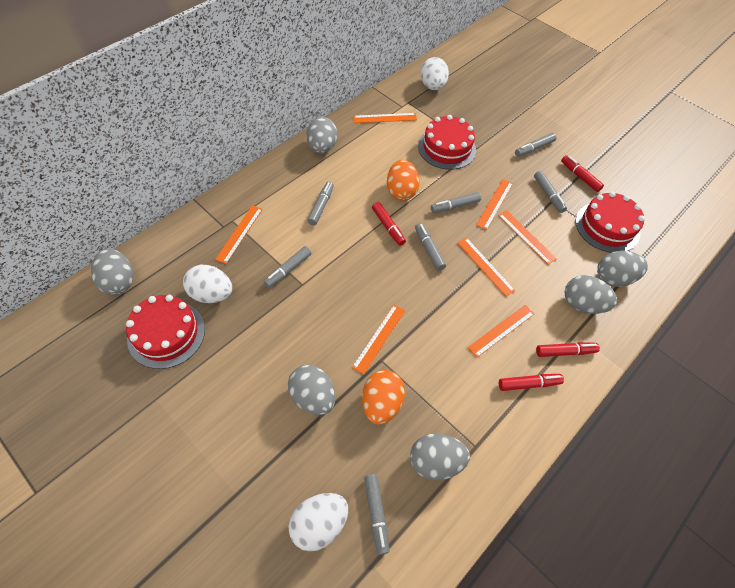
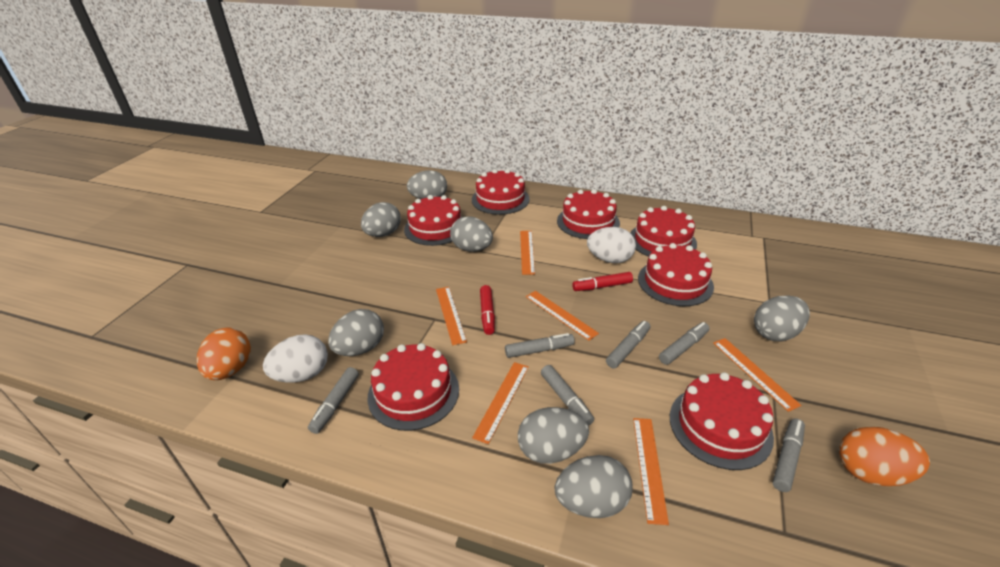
grey egg: [91,248,133,295] [288,365,335,415] [306,117,337,153] [410,434,470,480] [564,275,617,314] [597,251,648,287] = 6 -> [328,309,384,356] [361,202,401,237] [407,170,447,199] [450,216,493,252] [518,407,589,464] [555,455,633,518] [754,295,810,341] = 7
grey marker: [264,246,311,288] [307,182,334,225] [364,474,389,555] [415,223,446,271] [431,192,481,213] [515,133,556,157] [534,171,567,213] = 7 -> [308,367,359,434] [505,333,575,358] [541,365,594,426] [606,321,650,368] [659,322,709,365] [773,419,805,492] = 6
orange ruler: [215,205,263,264] [352,305,405,375] [353,113,417,123] [457,238,516,296] [468,305,534,358] [476,179,513,230] [498,210,557,264] = 7 -> [436,287,467,345] [472,362,529,444] [520,231,535,275] [526,291,599,341] [633,418,669,525] [713,338,801,412] = 6
red cake: [126,295,205,369] [418,115,476,170] [575,192,645,253] = 3 -> [368,343,459,431] [404,195,462,246] [472,169,530,215] [557,189,620,239] [630,206,697,257] [638,243,714,306] [670,372,774,470] = 7
red marker: [372,202,406,246] [499,374,564,391] [536,342,600,357] [561,155,604,192] = 4 -> [480,285,495,335] [572,272,633,291] = 2
white egg: [183,265,232,303] [288,493,348,551] [420,57,449,90] = 3 -> [263,334,328,383] [587,227,636,263] = 2

